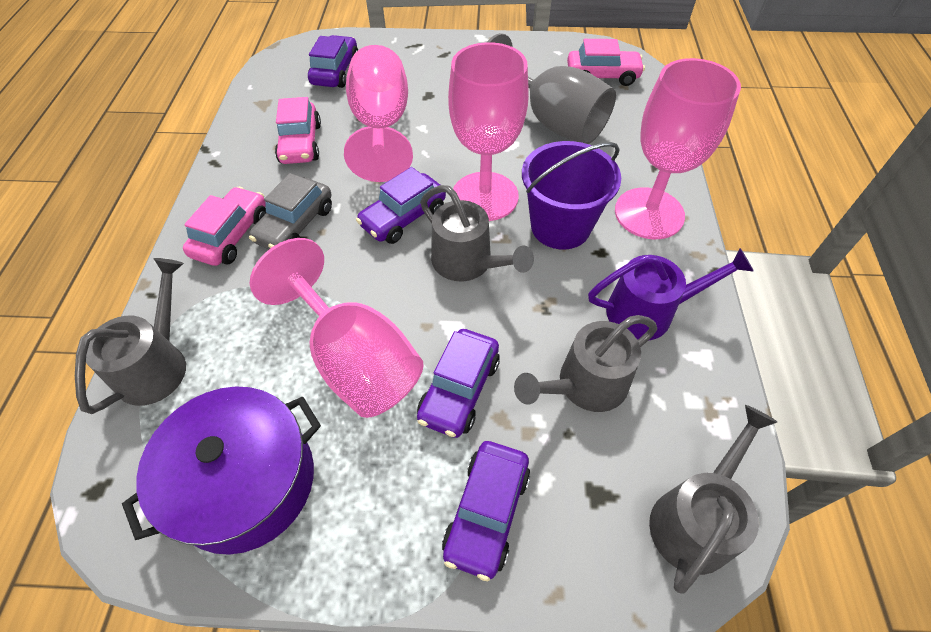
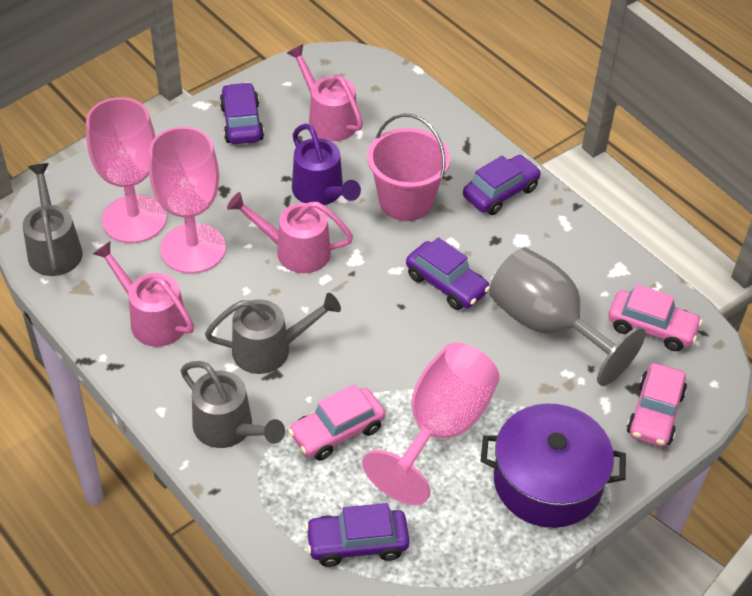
grey car: [249,173,332,249] = 1 -> none = 0
grey watering can: [75,258,186,414] [420,185,534,281] [514,315,657,412] [649,405,777,594] = 4 -> [23,163,83,276] [181,361,285,448] [205,293,341,374] = 3
pink bucket: none = 0 -> [367,113,450,221] = 1
pink goblet: [250,238,424,418] [344,45,413,182] [448,42,529,221] [615,58,741,239] = 4 -> [86,97,167,243] [149,127,226,274] [362,342,500,505] = 3
pink watering can: none = 0 -> [93,241,194,347] [227,192,353,273] [287,45,363,141] = 3
purple bucket: [522,141,621,250] = 1 -> none = 0

